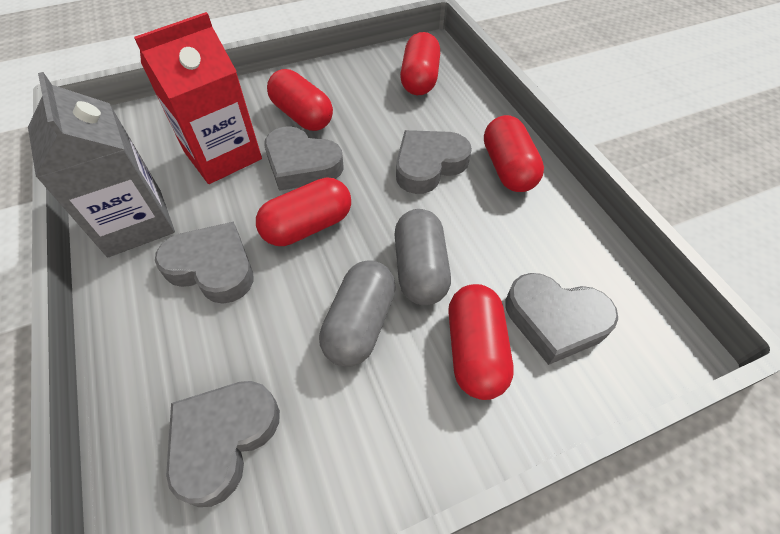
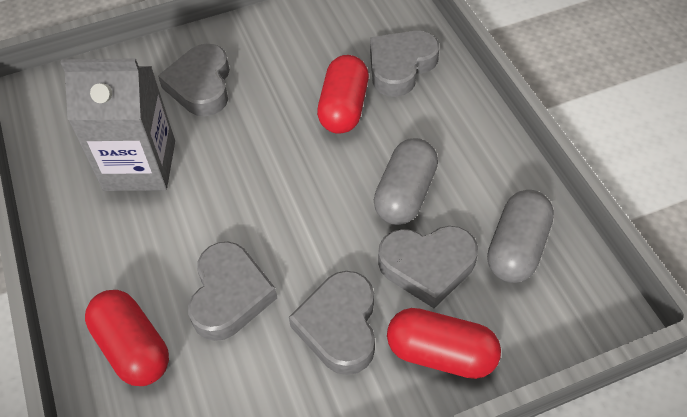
red capsule: [256,177,351,246] [267,69,333,131] [400,32,440,95] [448,284,513,400] [484,115,544,192] = 5 -> [85,290,169,386] [317,55,369,134] [387,308,501,379] = 3
red carton: [134,12,262,184] = 1 -> none = 0

